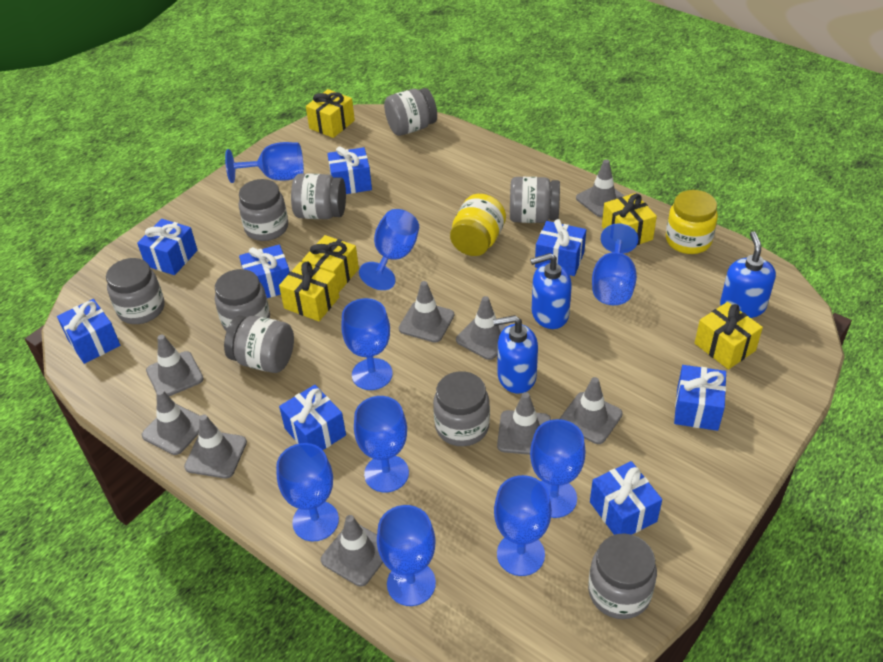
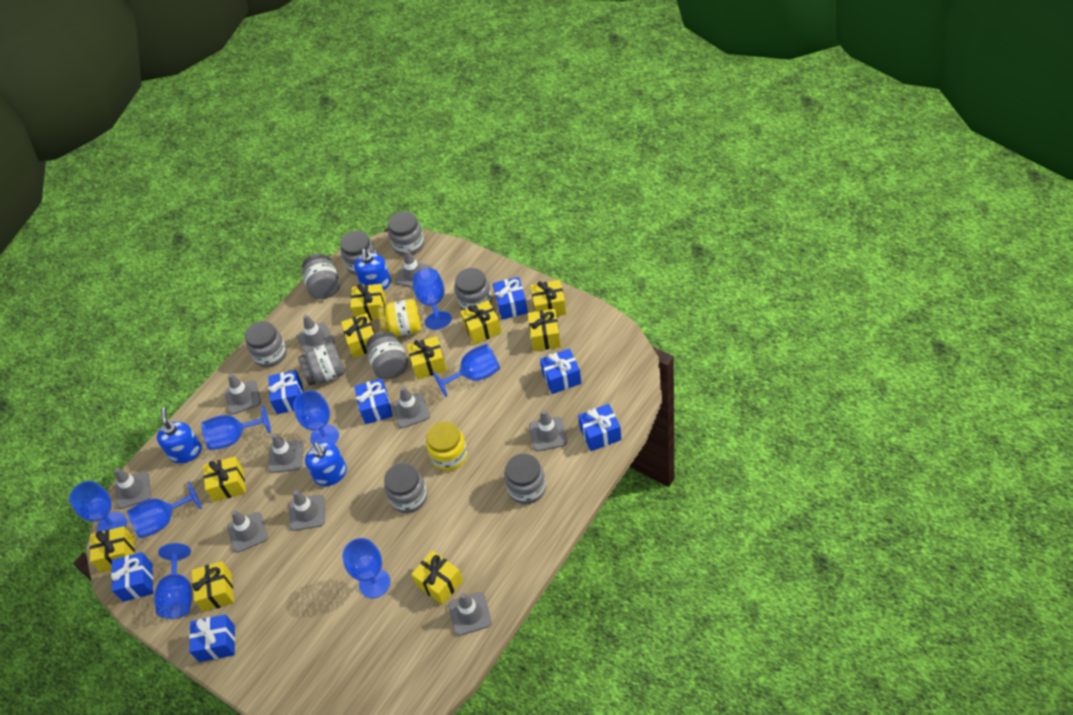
blue gift: [57,299,120,364] [137,219,198,275] [239,245,290,298] [279,385,346,450] [327,146,372,194] [535,219,586,276] [590,461,662,535] [674,365,726,431] = 8 -> [111,552,153,602] [189,614,235,662] [268,370,303,414] [354,378,393,424] [493,277,528,320] [540,349,581,394] [578,404,621,451] = 7
blue goblet: [225,142,304,183] [276,443,339,541] [341,298,393,390] [354,396,409,492] [359,209,419,290] [377,505,436,606] [494,475,552,576] [530,419,585,518] [592,223,638,305] = 9 -> [69,481,127,532] [127,482,202,538] [154,543,192,619] [201,406,271,450] [293,390,339,446] [342,538,391,598] [413,268,452,330] [433,344,500,397] = 8
grey traffic cone: [142,389,200,455] [146,335,204,396] [184,414,247,479] [321,515,383,587] [399,281,454,343] [456,296,507,360] [497,392,551,455] [560,377,623,444] [576,159,624,217] = 9 -> [114,468,151,509] [225,374,261,414] [227,510,268,553] [268,433,304,473] [289,490,325,531] [297,315,335,353] [391,386,430,428] [395,250,432,288] [448,592,492,636] [529,410,567,451] = 10
yellow gift: [279,261,339,321] [302,235,359,292] [306,89,355,138] [602,193,657,245] [695,302,763,369] = 5 -> [90,526,135,572] [192,561,234,612] [203,456,246,502] [341,313,375,358] [351,284,386,320] [407,336,447,380] [411,550,463,605] [460,300,502,344] [528,309,561,351] [530,280,566,317] = 10

